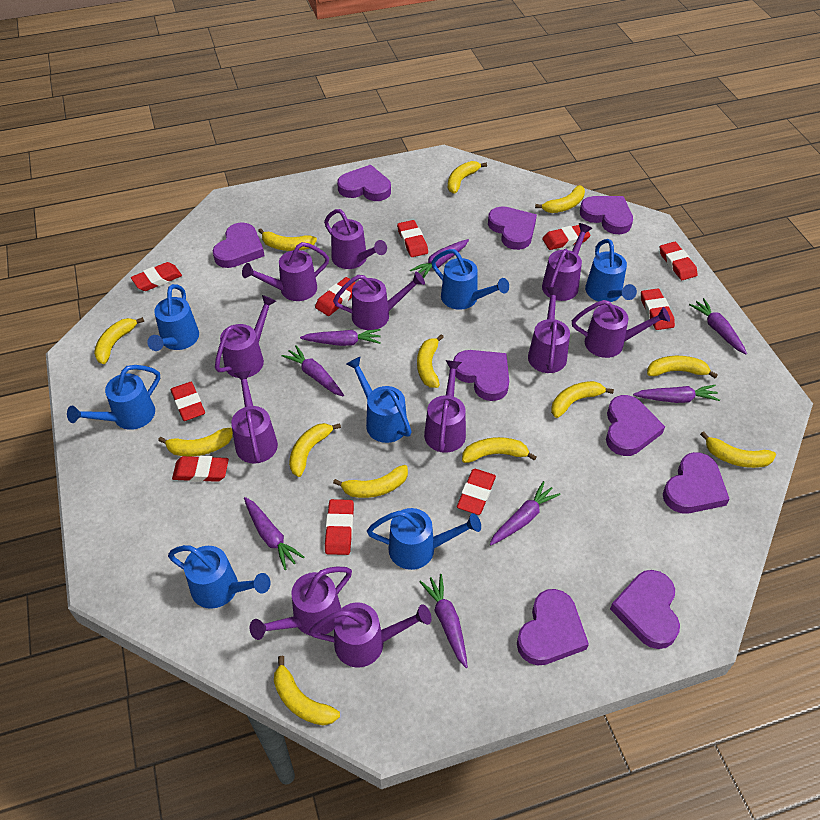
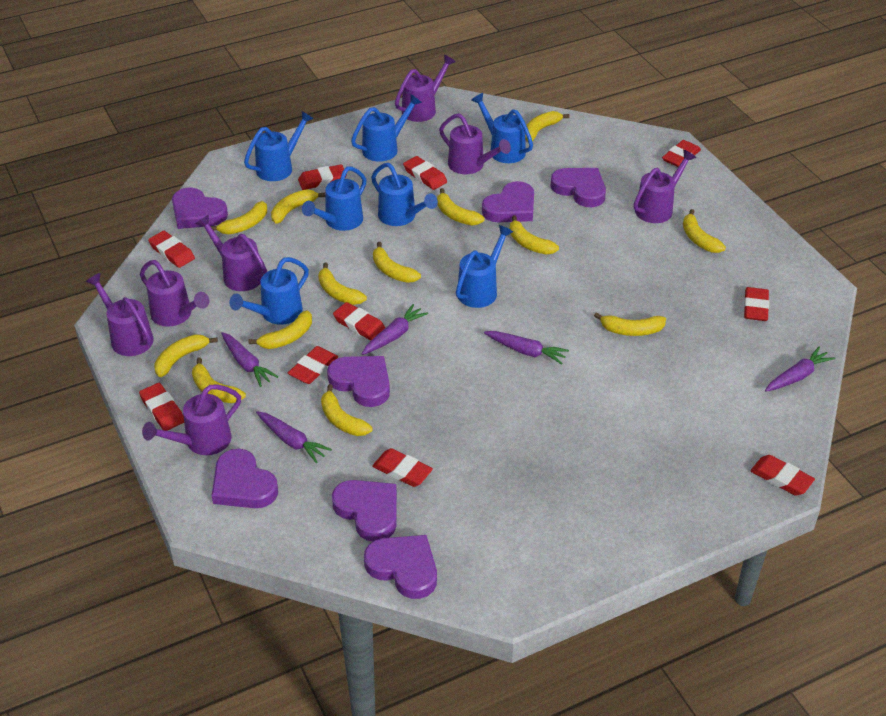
purple carrot: [244,497,304,570] [282,345,344,397] [300,329,381,346] [410,239,469,279] [419,574,468,668] [490,481,561,546] [633,385,720,403] [689,298,747,354] = 8 -> [221,332,278,387] [256,411,332,464] [362,304,428,355] [484,331,569,365] [765,346,835,392] = 5
purple heart: [213,222,264,268] [337,165,391,201] [453,350,509,401] [488,206,537,250] [517,589,589,666] [580,196,633,234] [606,395,665,456] [610,570,680,649] [663,452,730,514] = 9 -> [172,188,228,229] [211,449,278,508] [327,356,390,407] [332,480,397,542] [364,535,437,599] [482,181,534,222] [550,168,606,207] = 7
purple watering can: [215,295,276,378] [231,370,278,464] [242,242,329,301] [250,567,352,640] [309,602,432,668] [324,209,387,269] [333,272,425,330] [424,360,466,453] [528,287,570,373] [542,223,593,301] [572,300,670,358] = 11 -> [86,273,154,356] [140,260,209,327] [142,385,241,455] [196,215,267,291] [395,55,456,122] [439,113,511,174] [634,150,696,223] = 7

